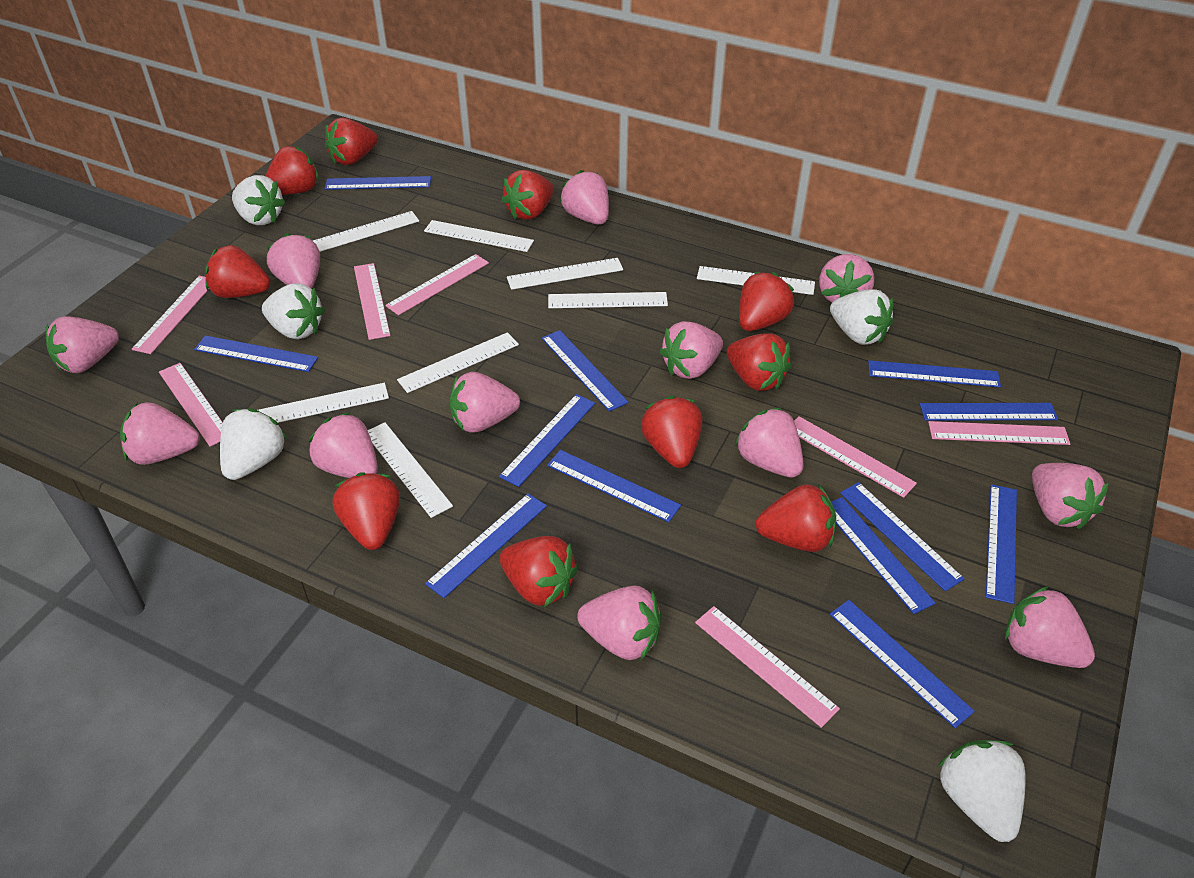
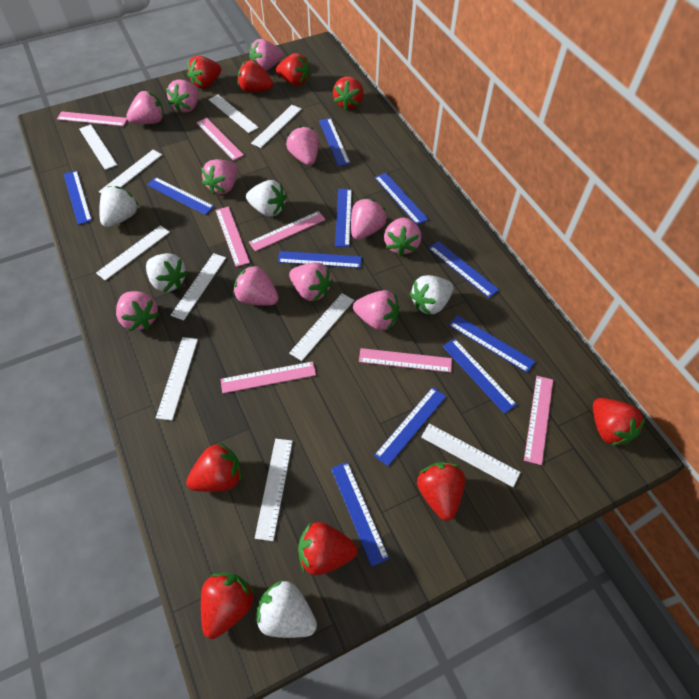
blue ruler: [194,335,318,372] [325,176,431,190] [425,493,547,598] [499,394,595,487] [542,330,628,412] [547,450,681,522] [830,600,975,728] [831,497,936,614] [840,482,965,591] [868,360,1001,387] [920,403,1058,421] [986,484,1017,604] = 12 -> [64,170,92,225] [147,177,214,215] [278,251,362,268] [319,118,351,166] [331,462,389,567] [335,189,352,247] [374,387,446,466] [375,173,429,225] [428,241,499,298] [443,339,517,414] [449,315,535,373] = 11
pink strawberry: [46,316,119,373] [120,402,200,465] [267,233,320,289] [308,412,378,478] [449,372,520,433] [560,170,609,225] [577,585,661,661] [660,321,723,379] [735,408,804,478] [819,254,874,302] [1005,586,1095,668] [1032,463,1109,529] = 12 -> [116,291,159,331] [126,90,164,124] [166,80,198,113] [201,159,237,195] [233,264,279,305] [249,39,283,71] [286,126,319,165] [289,262,333,301] [351,198,387,240] [353,290,399,331] [384,218,421,256] = 11
red strawberry: [205,245,270,298] [265,146,319,195] [325,118,378,165] [333,472,400,550] [499,536,578,607] [502,170,554,220] [641,396,702,468] [727,333,791,391] [739,272,794,331] [756,484,836,552] = 10 -> [186,443,242,492] [187,56,221,89] [201,573,255,639] [238,60,273,92] [276,53,310,86] [298,522,358,575] [333,76,364,110] [417,462,465,521] [593,398,646,446] = 9
white ruler: [258,383,389,423] [313,211,419,252] [368,422,453,518] [397,332,519,393] [424,220,534,252] [507,258,623,290] [548,292,668,308] [697,266,815,295] = 8 -> [79,124,117,170] [96,225,170,281] [99,150,162,193] [156,337,198,421] [170,253,226,320] [209,95,259,133] [251,105,302,148] [255,439,293,541] [289,293,354,361] [421,424,521,487] = 10

